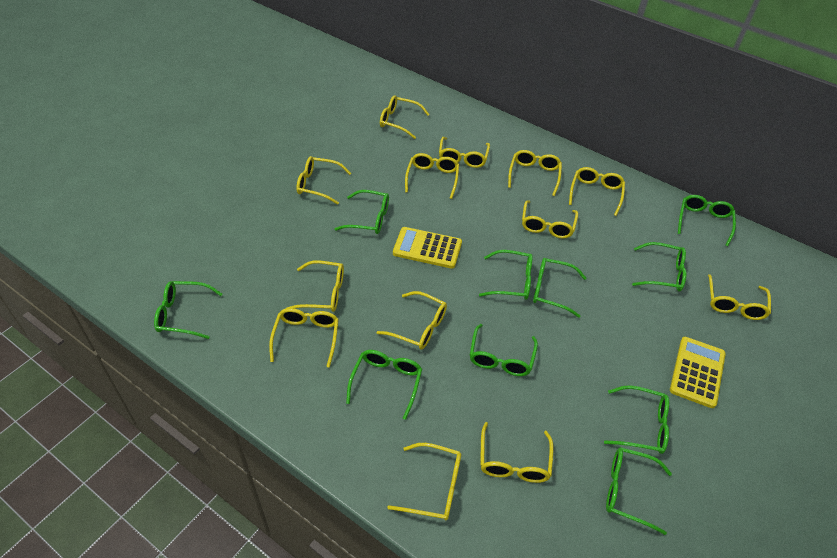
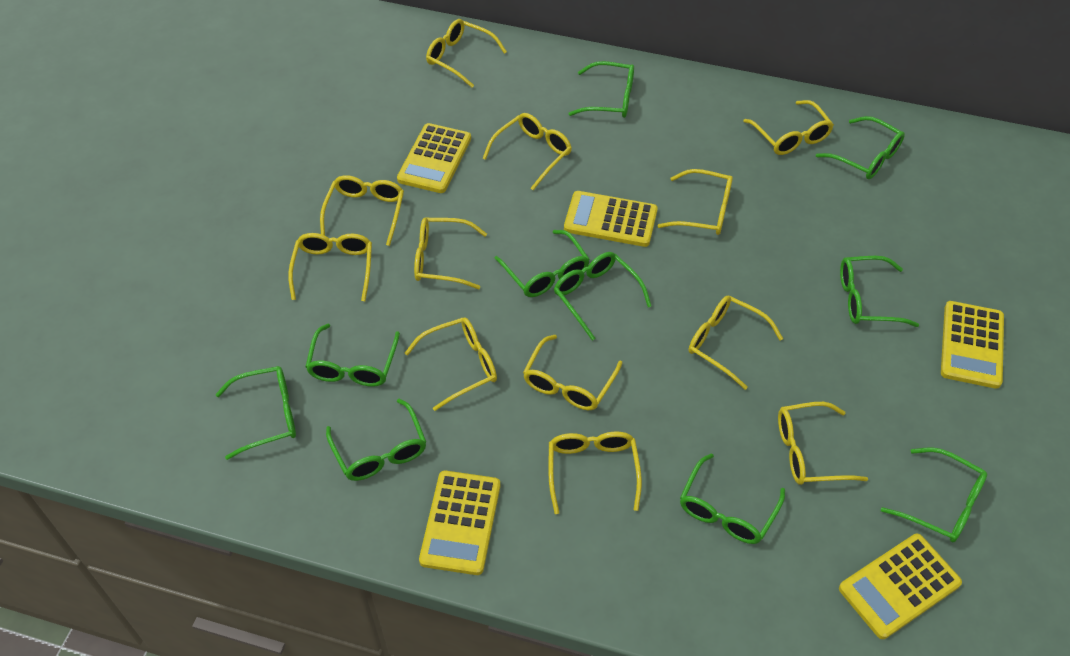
yellow calculator: [393,227,462,268] [670,337,726,408] = 2 -> [397,123,471,193] [419,470,500,575] [564,191,658,247] [839,534,962,639] [941,301,1004,389] = 5
yellow glasses: [269,308,339,368] [286,261,344,312] [296,156,351,205] [377,291,447,350] [380,95,430,139] [387,443,461,521] [405,153,459,199] [439,137,490,168] [480,422,554,483] [508,150,562,196] [522,200,578,239] [569,167,625,216] [708,274,771,320] = 13 -> [288,233,372,301] [320,175,404,246] [405,317,497,411] [414,217,487,289] [426,19,507,88] [483,113,572,190] [523,335,623,410] [548,432,642,514] [657,169,733,235] [688,295,783,390] [744,100,834,155] [778,402,868,485] = 12

